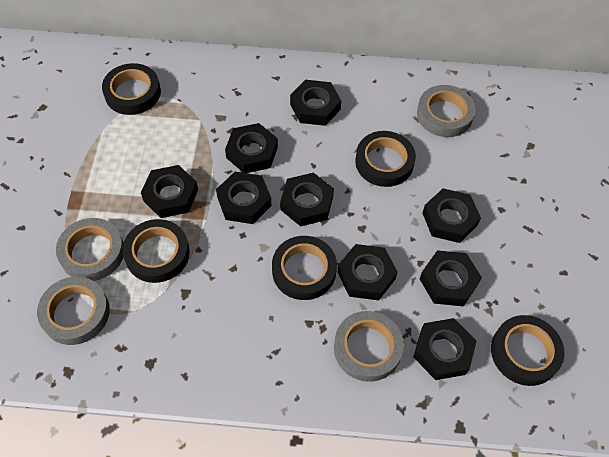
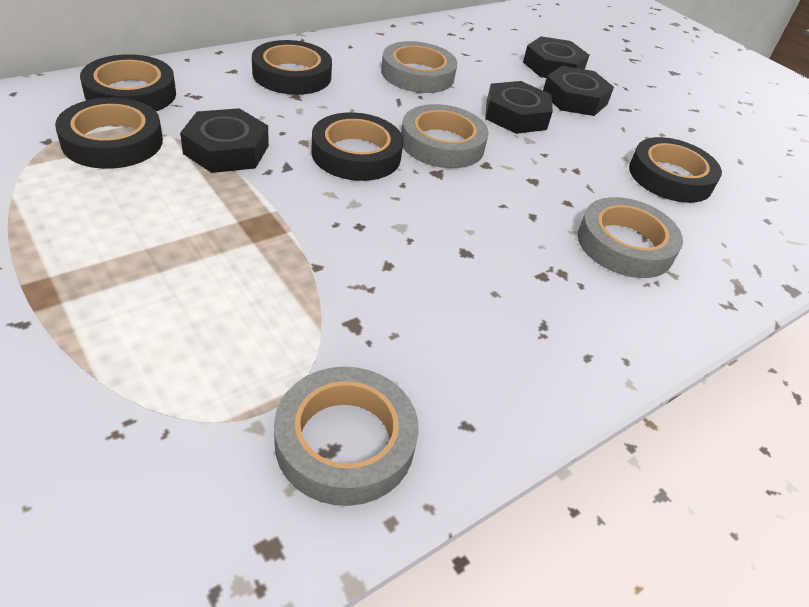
black nut: [141,165,198,218] [216,172,271,224] [225,123,278,173] [280,172,334,226] [290,80,341,126] [337,244,398,300] [413,318,477,380] [420,250,482,307] [422,188,481,243] = 9 -> [180,108,269,173] [485,81,553,134] [523,36,589,78] [543,66,614,116] = 4

